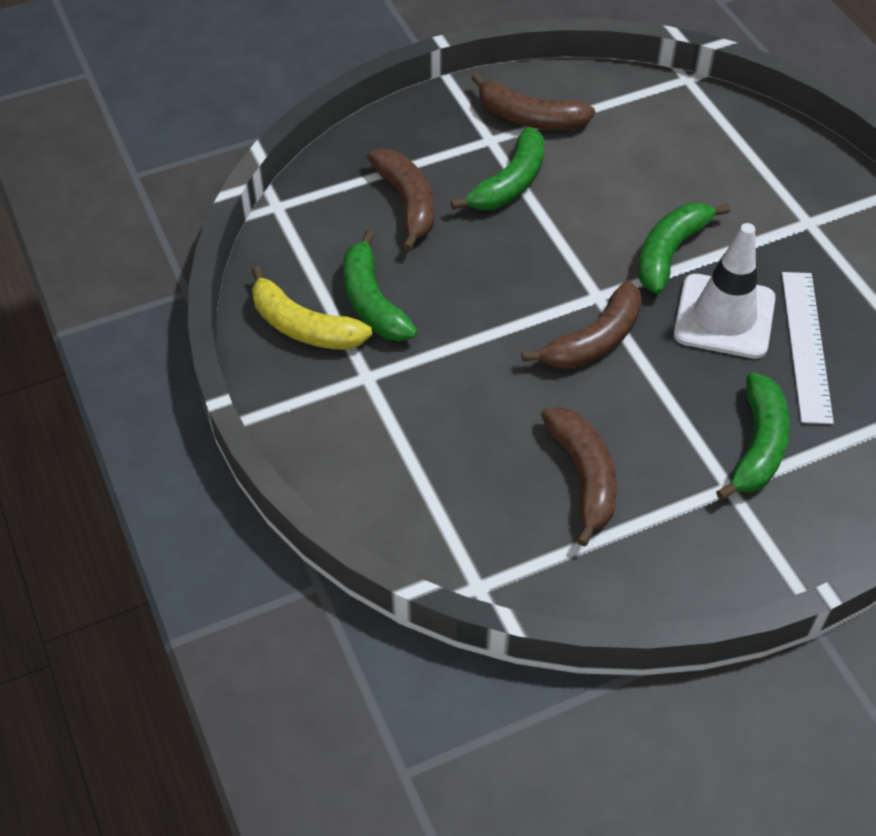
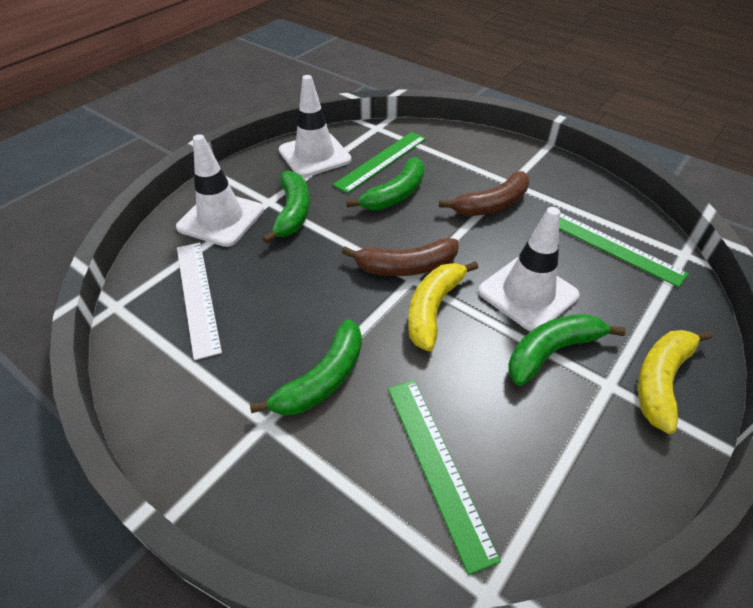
brown banana: [367,149,434,251] [471,73,595,130] [522,281,642,369] [541,407,617,546] = 4 -> [342,238,459,276] [439,171,529,216] = 2
green ruler: none = 0 -> [333,132,426,193] [388,380,501,575] [559,213,689,287] = 3
white traffic cone: [674,223,776,359] = 1 -> [176,134,264,247] [279,75,351,177] [478,207,579,331] = 3
yellow banana: [252,266,372,350] = 1 -> [408,261,479,351] [638,330,713,434] = 2

